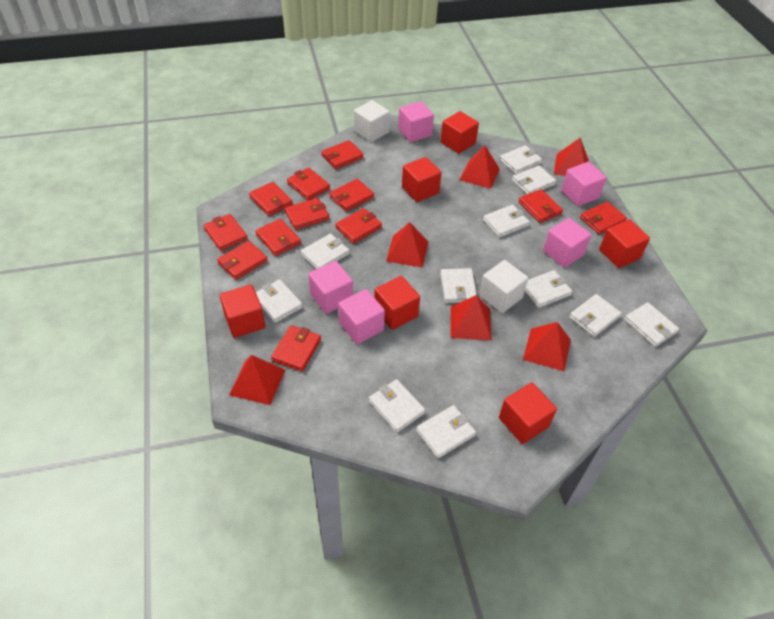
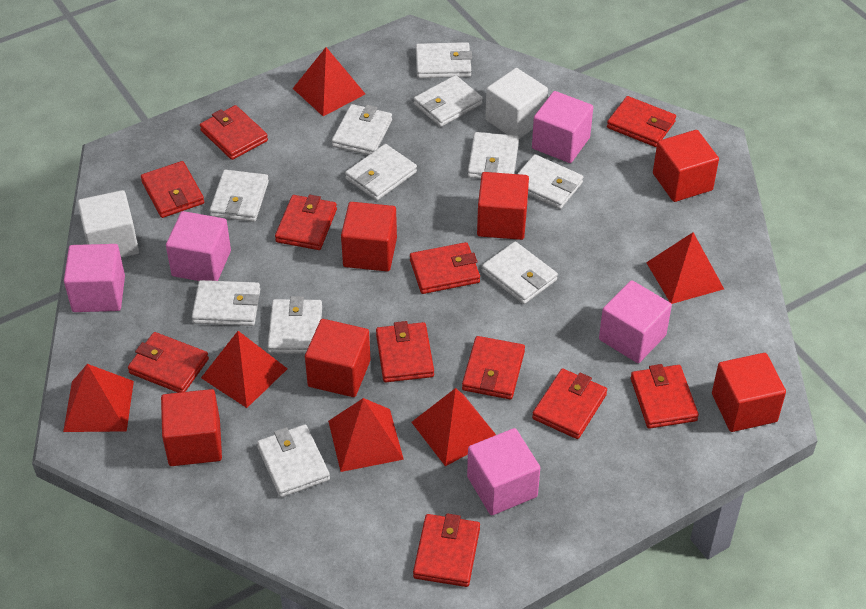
red wallet: [203,214,248,251] [217,241,268,280] [249,182,293,216] [255,219,301,256] [271,325,321,372] [285,198,329,230] [287,168,330,200] [321,140,364,169] [329,179,374,212] [335,208,382,244] [518,189,563,223] [580,201,627,235] = 12 -> [128,332,209,393] [141,161,204,218] [200,105,268,160] [275,195,337,250] [376,321,434,382] [410,242,480,294] [413,513,480,587] [462,336,525,399] [532,369,607,439] [607,96,676,147] [631,364,699,429] = 11

